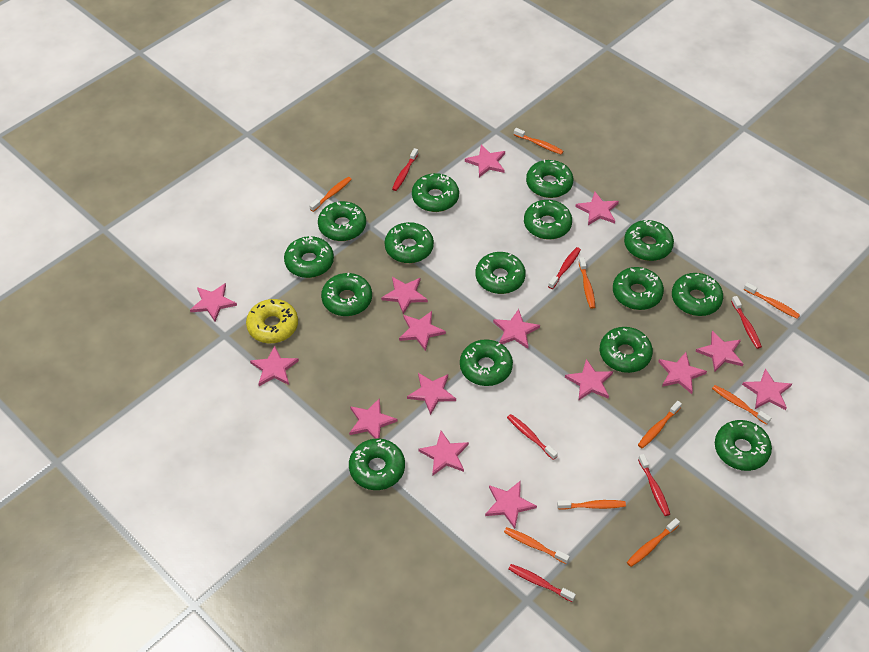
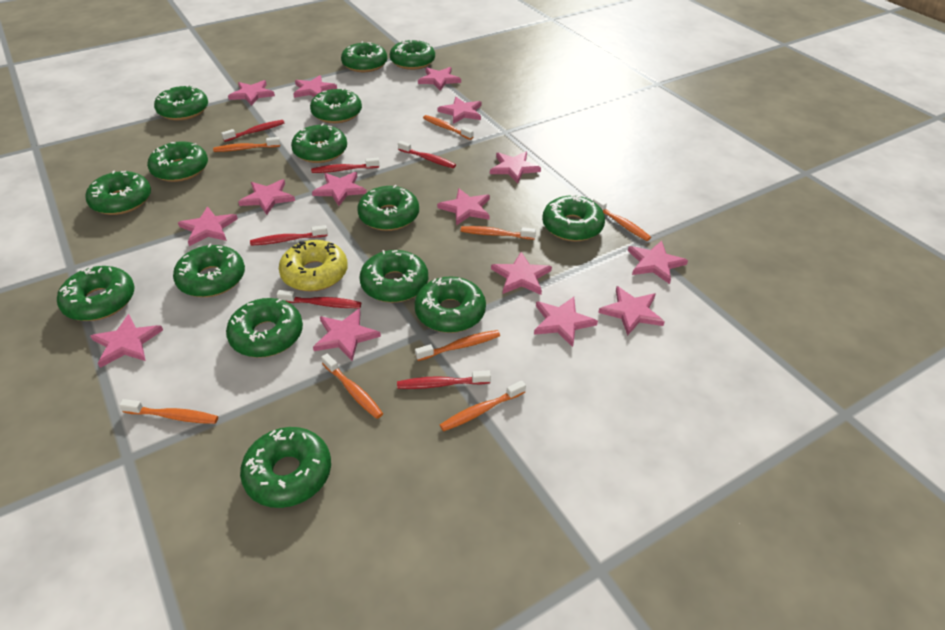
orange toothbrush: [309,177,352,212] [504,527,570,564] [514,128,564,155] [557,500,626,510] [579,257,595,309] [627,518,680,567] [638,401,682,448] [712,385,771,425] [743,282,800,319] = 9 -> [119,399,218,424] [213,137,280,152] [321,353,383,419] [415,330,500,361] [423,115,473,140] [440,381,526,431] [461,226,536,240] [593,197,651,241] = 8

